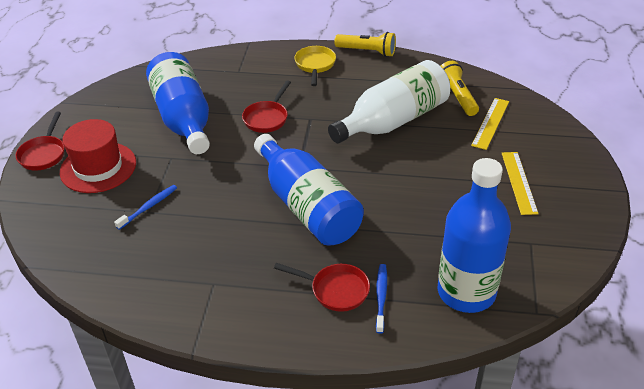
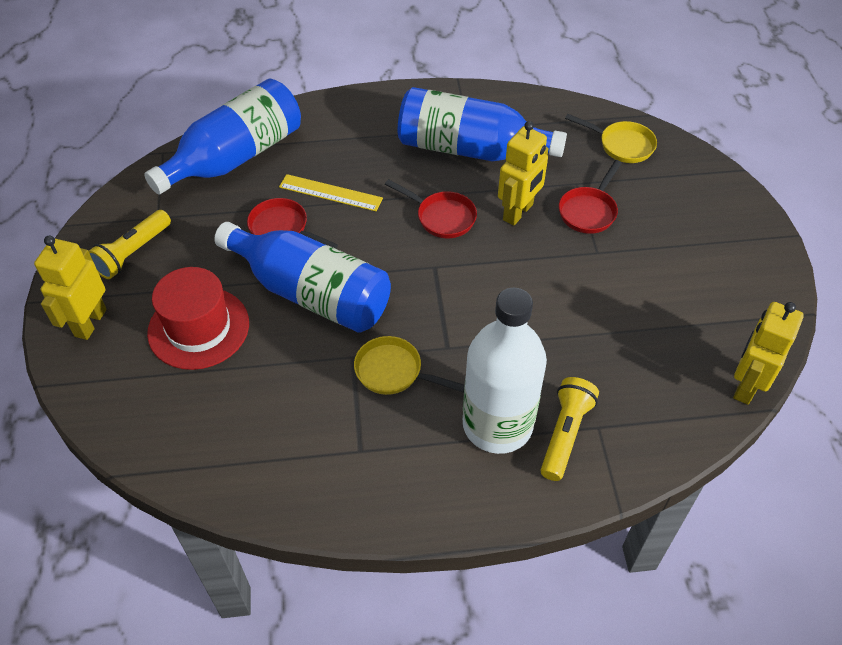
blue toothbrush: [114,185,177,230] [376,264,387,334] = 2 -> none = 0
yellow pan: [294,46,336,86] = 1 -> [354,336,464,395] [565,114,657,163] = 2
yellow robot: none = 0 -> [34,235,107,340] [498,121,548,226] [733,302,804,405] = 3
yellow ruler: [471,98,509,150] [502,152,539,215] = 2 -> [279,174,383,211] = 1

